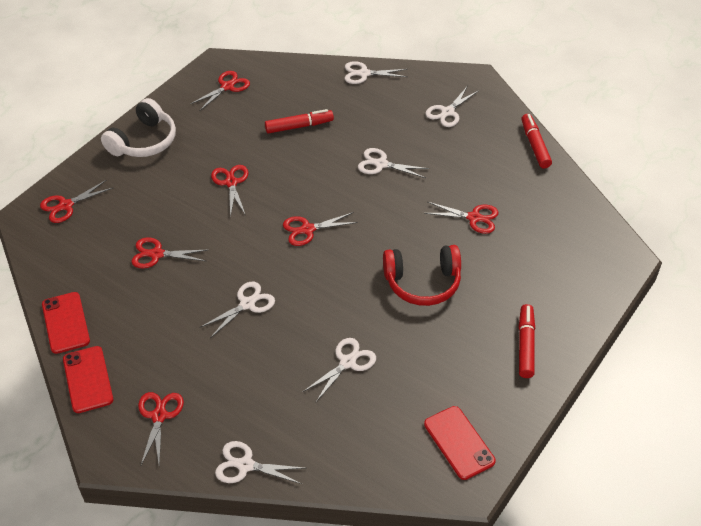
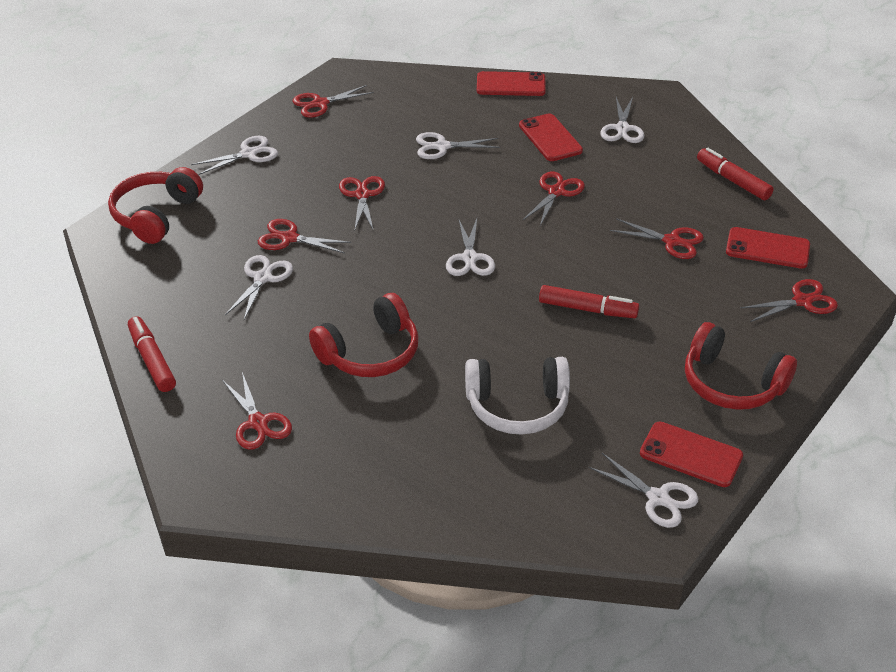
red headphones: [383,245,461,306] = 1 -> [108,167,203,244] [309,293,419,377] [685,322,797,410] = 3
red phone: [42,292,90,354] [63,346,113,413] [424,406,496,480] = 3 -> [477,71,546,96] [519,114,583,161] [640,422,743,487] [726,227,810,269] = 4

